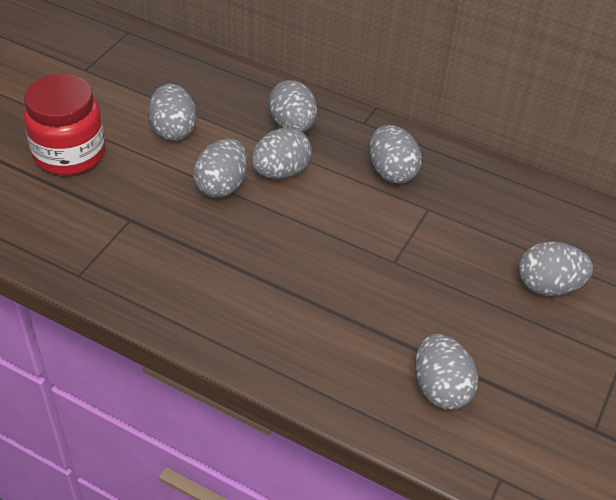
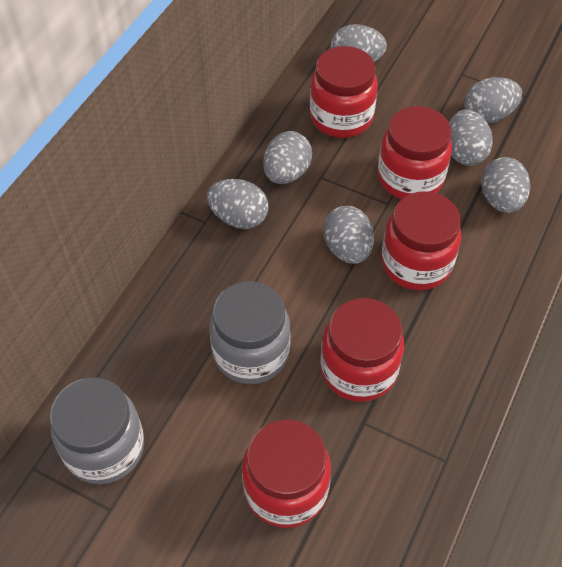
grey jar: none = 0 -> [50,377,144,484] [209,281,290,384] = 2
red jar: [23,73,105,175] = 1 -> [242,419,331,528] [310,46,378,138] [321,298,404,402] [378,106,452,199] [382,192,461,291] = 5

